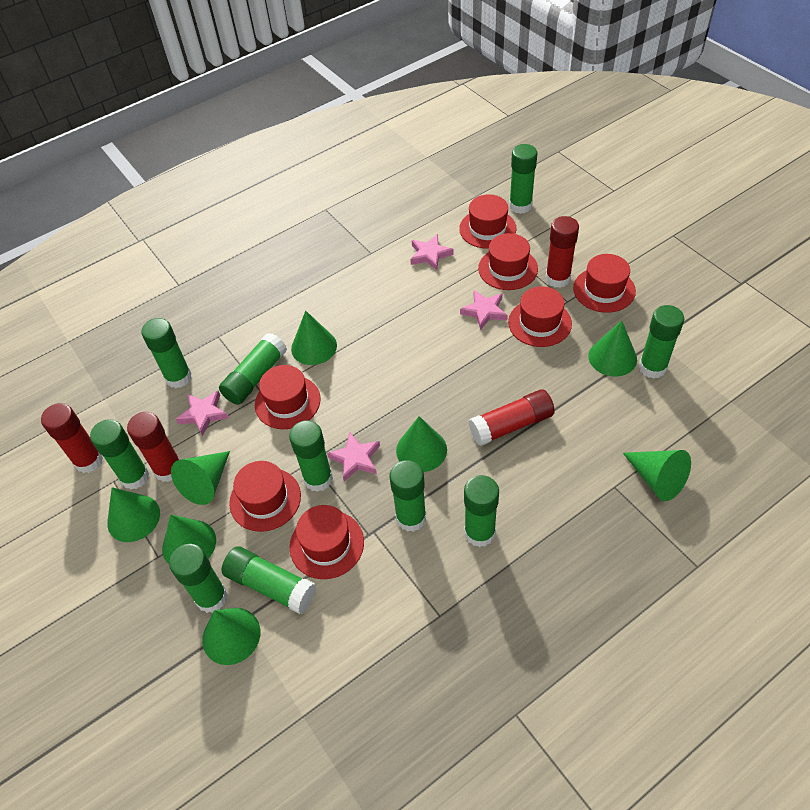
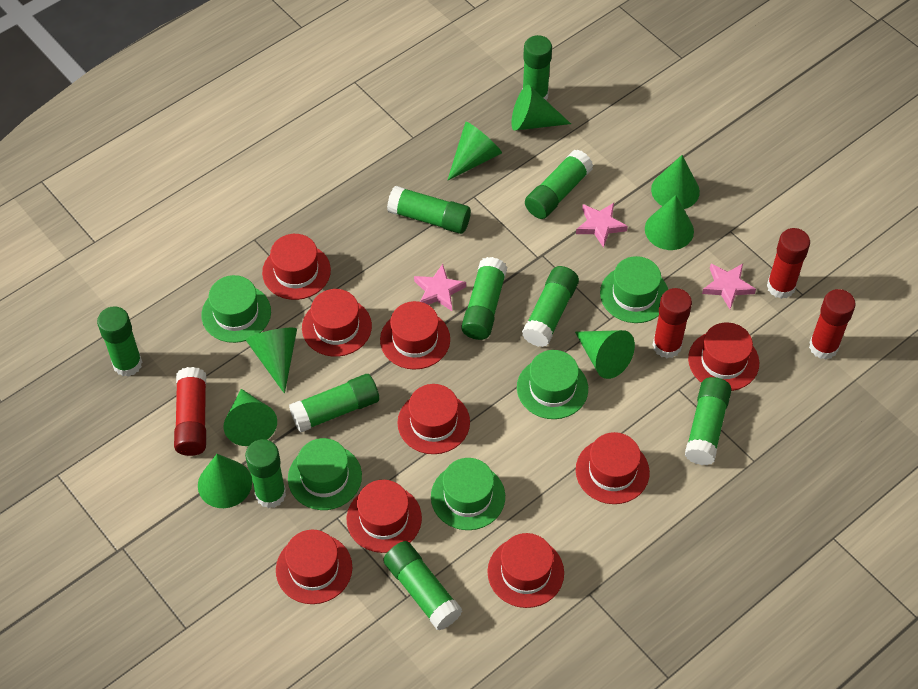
green hat: none = 0 -> [201,275,271,343] [288,438,362,510] [431,458,505,530] [517,350,588,419] [600,256,668,323] = 5
pink star: [176,391,229,436] [327,432,380,481] [410,234,454,270] [460,290,507,330] = 4 -> [414,264,466,311] [576,203,628,248] [702,264,756,309] = 3
red hat: [229,461,301,532] [255,365,320,429] [289,505,364,579] [459,194,516,249] [478,233,538,290] [508,286,572,347] [573,254,636,313] = 7 -> [262,234,331,300] [276,530,352,604] [302,289,372,357] [347,480,422,553] [380,301,450,370] [397,384,470,454] [487,533,564,608] [576,432,650,504] [688,322,759,391] = 9

